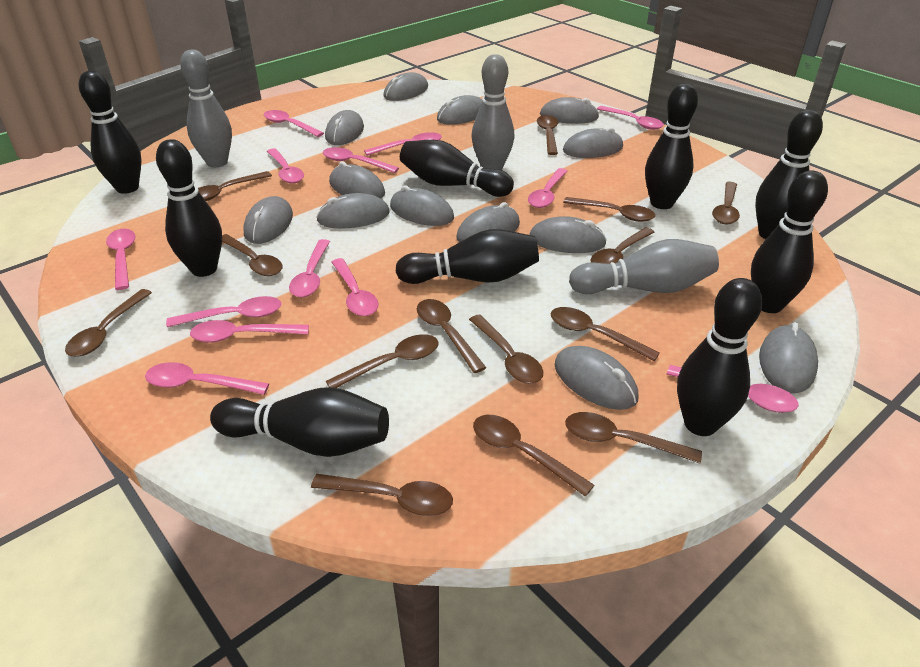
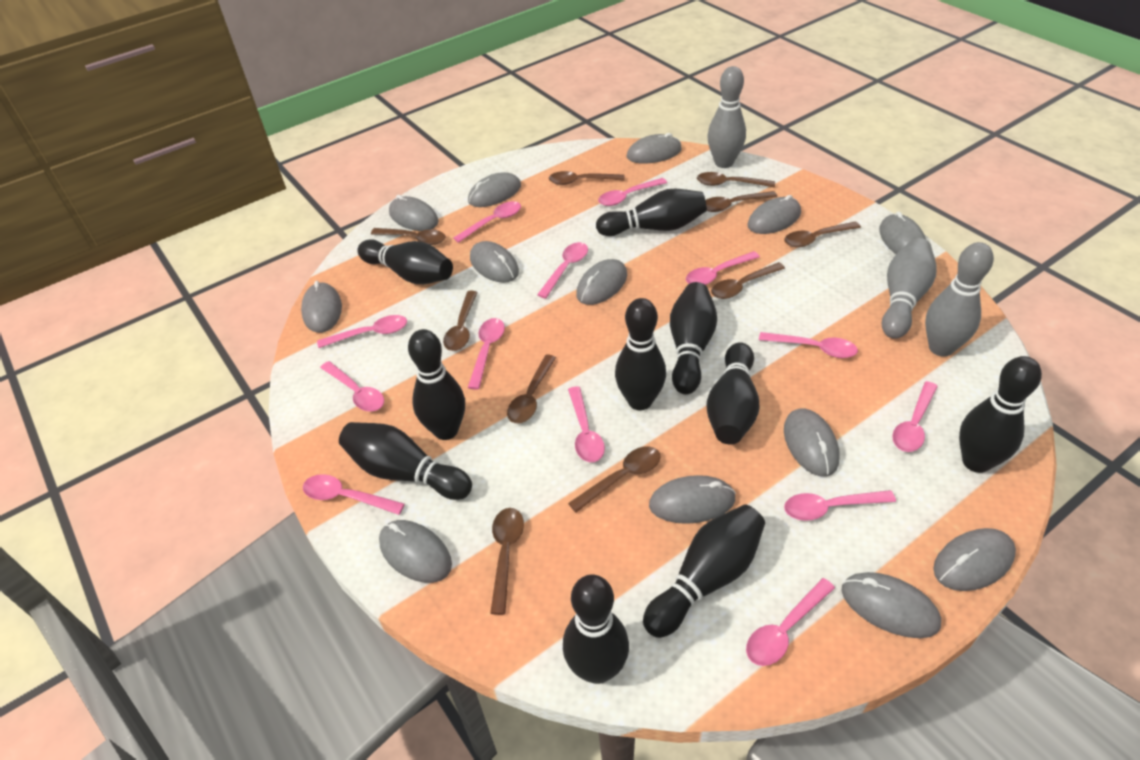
black bowling pin: [79,71,142,194] [156,139,222,277] [210,387,389,457] [395,229,539,284] [400,140,514,197] [645,83,698,209] [677,278,762,436] [751,170,828,313] [755,110,823,239] = 9 -> [339,422,472,500] [357,239,453,284] [408,329,465,440] [563,575,629,684] [596,189,707,236] [615,298,666,410] [643,504,765,638] [670,282,717,394] [706,342,759,444] [959,356,1042,473] = 10
brown spoon: [65,289,152,357] [198,171,272,201] [222,234,283,276] [311,474,453,516] [326,334,439,388] [417,299,486,373] [469,315,543,383] [473,415,594,497] [537,115,558,155] [550,307,660,361] [563,197,655,222] [565,412,702,464] [591,227,654,264] [712,182,740,224] = 14 -> [371,228,446,245] [443,291,478,351] [490,508,524,615] [507,355,556,424] [549,171,625,185] [568,446,661,512] [697,172,775,188] [706,191,777,212] [711,262,785,299] [784,221,861,247] = 10

